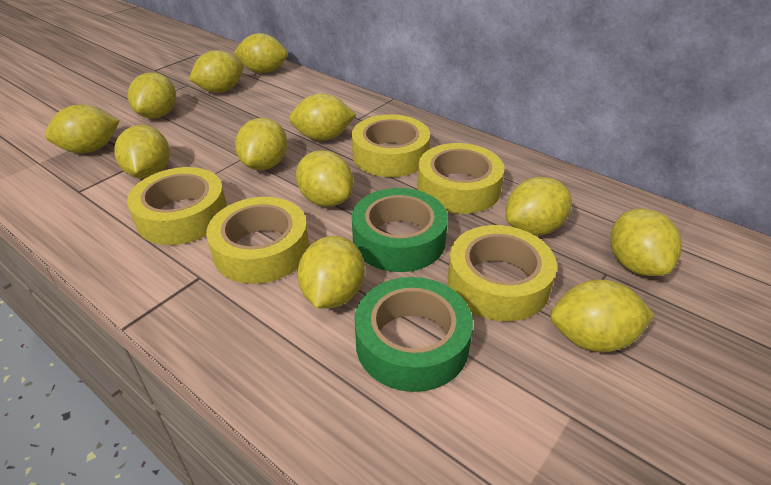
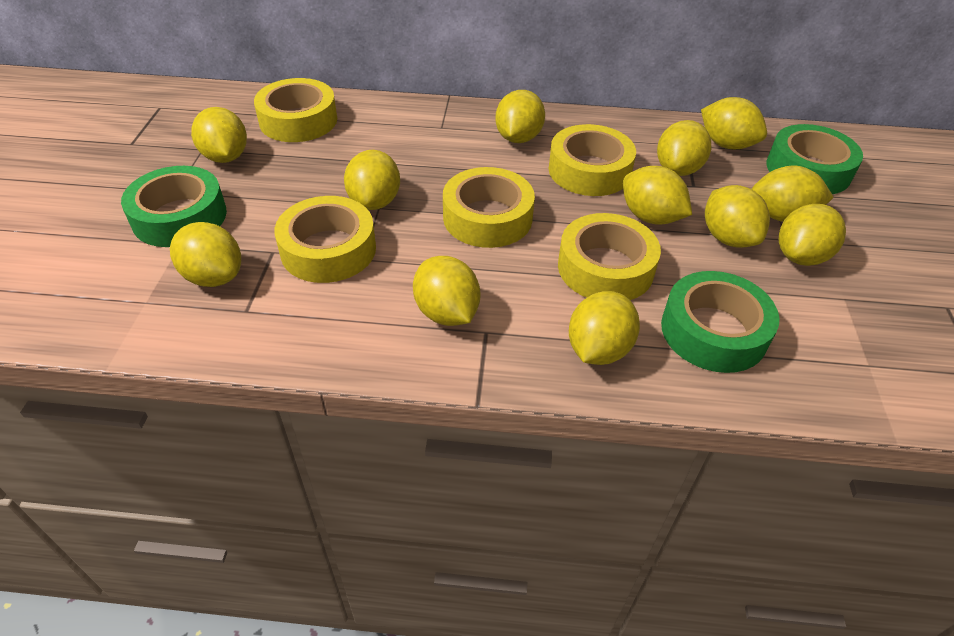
green tape: [352,188,448,272] [355,277,473,392] = 2 -> [121,166,227,247] [661,271,779,373] [766,124,863,194] = 3

